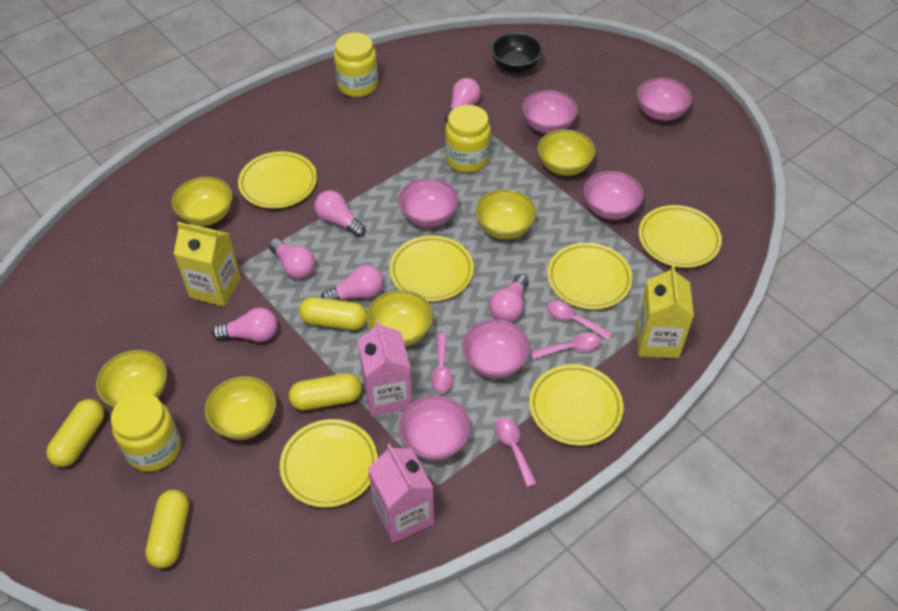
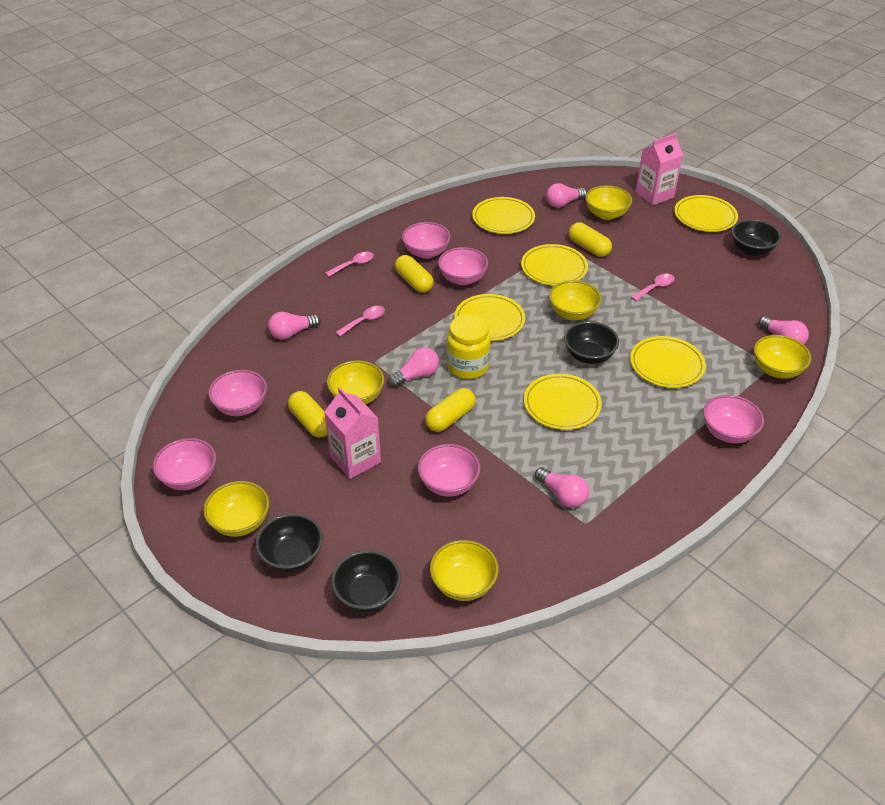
black bowl: [491,32,543,73] = 1 -> [255,513,323,572] [331,550,401,612] [564,321,619,364] [732,219,781,256] = 4
pink light bulb: [212,308,277,342] [269,239,315,279] [314,190,366,237] [321,265,383,300] [445,78,481,123] [490,274,528,322] = 6 -> [268,312,321,340] [388,347,439,387] [535,467,589,508] [546,183,587,208] [759,316,809,344] = 5
pink spoon: [430,333,453,393] [495,418,537,487] [530,333,601,359] [546,301,613,340] = 4 -> [325,252,374,277] [336,306,385,336] [631,274,675,301] = 3
yellow carton: [174,222,241,307] [636,265,694,358] = 2 -> none = 0
yellow jar: [111,392,181,472] [334,33,378,97] [445,105,491,173] = 3 -> [447,314,491,379] = 1

